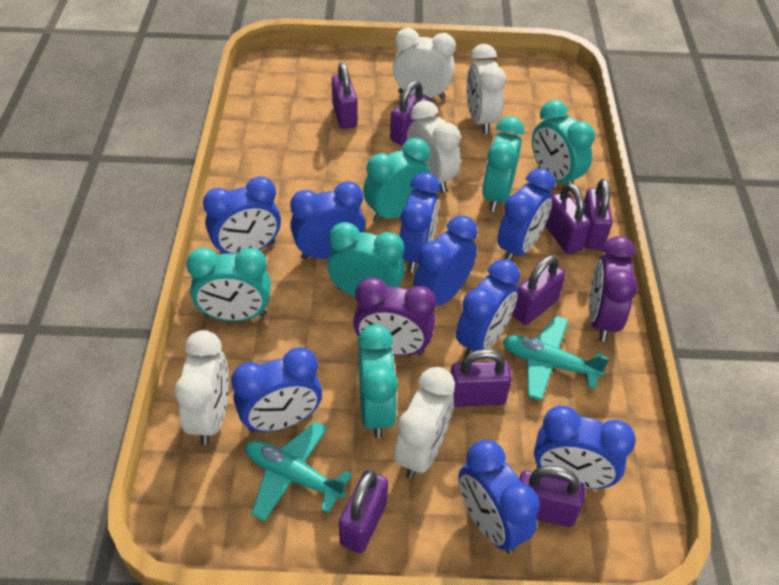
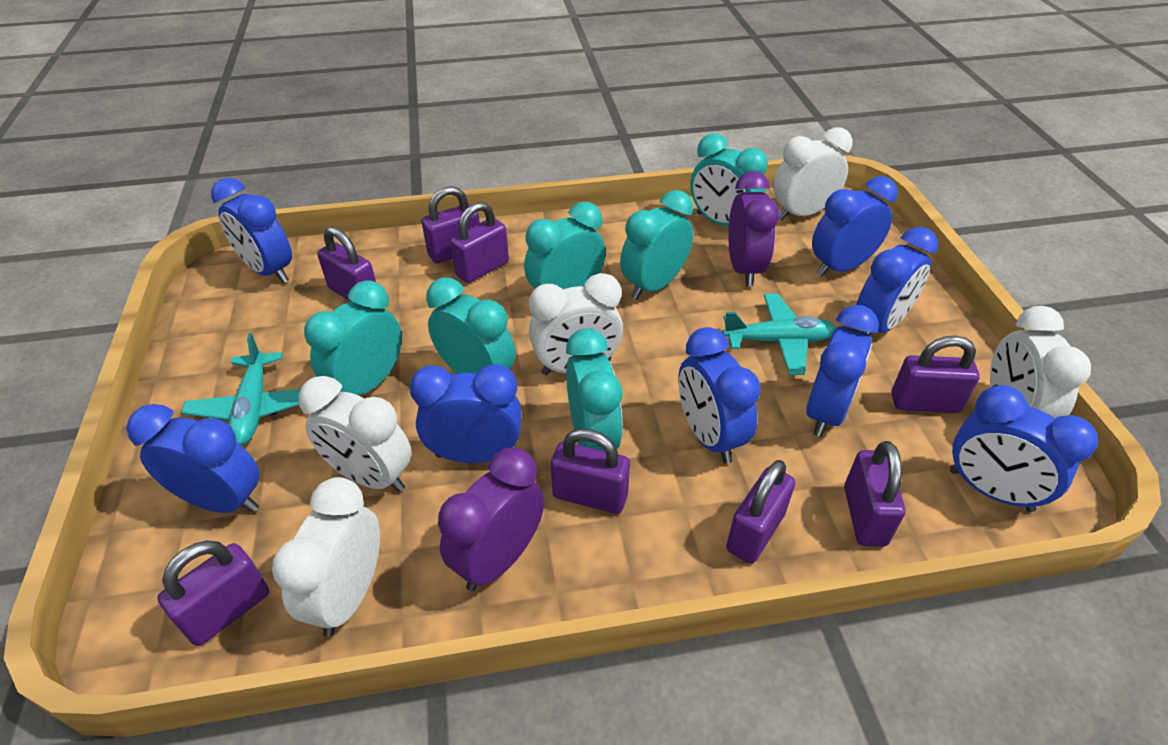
blue clock: [203,176,281,254] [231,347,322,432] [290,181,365,260] [400,172,440,273] [413,216,478,306] [456,259,520,357] [459,440,540,554] [497,168,555,261] [534,406,636,489] = 9 -> [127,404,260,513] [211,178,292,283] [410,364,521,463] [678,327,761,464] [806,305,879,437] [812,176,898,277] [857,227,938,335] [950,385,1098,512] = 8

